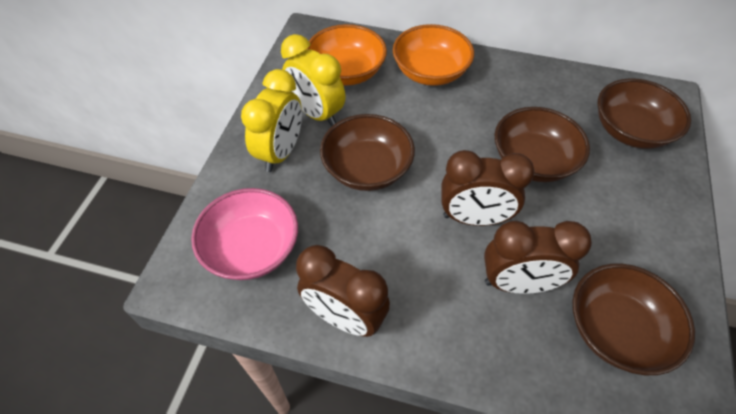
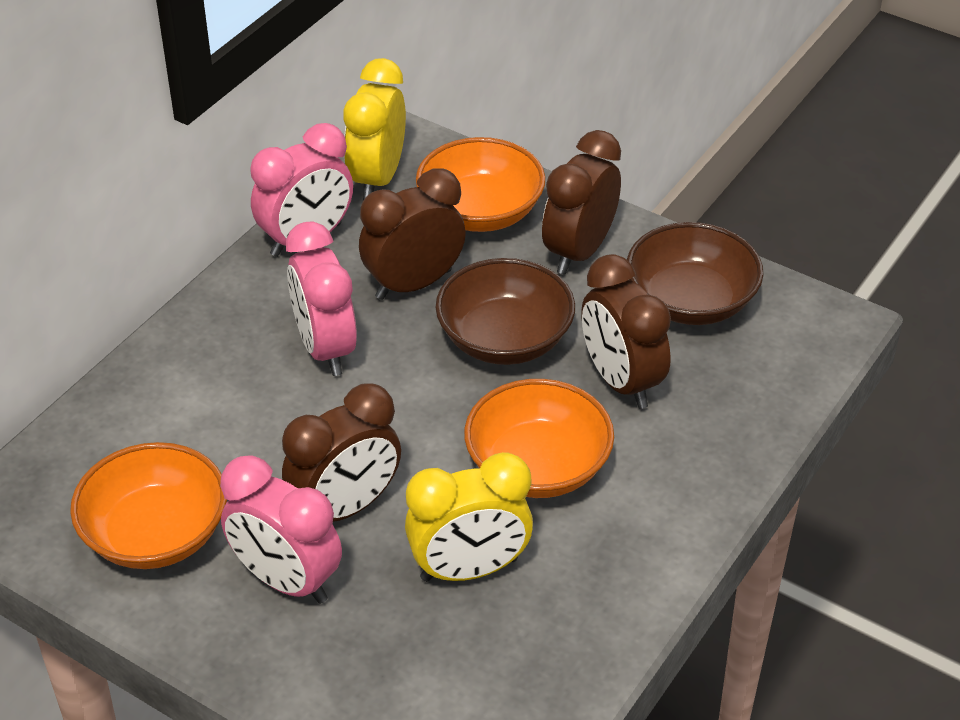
brown bowl: [320,114,415,191] [495,107,590,182] [573,263,695,375] [598,78,691,149] = 4 -> [435,258,575,365] [627,222,764,325] = 2
brown clock: [296,245,390,337] [441,150,535,226] [484,221,592,294] = 3 -> [282,383,401,522] [359,168,466,300] [542,130,621,274] [581,254,671,409] = 4
orange bowl: [307,24,387,86] [393,24,474,86] = 2 -> [70,442,227,569] [416,137,545,232] [464,379,614,498] = 3
pink bowl: [191,188,298,280] = 1 -> none = 0
pink clock: none = 0 -> [220,455,342,604] [250,123,353,257] [286,221,357,376] = 3

